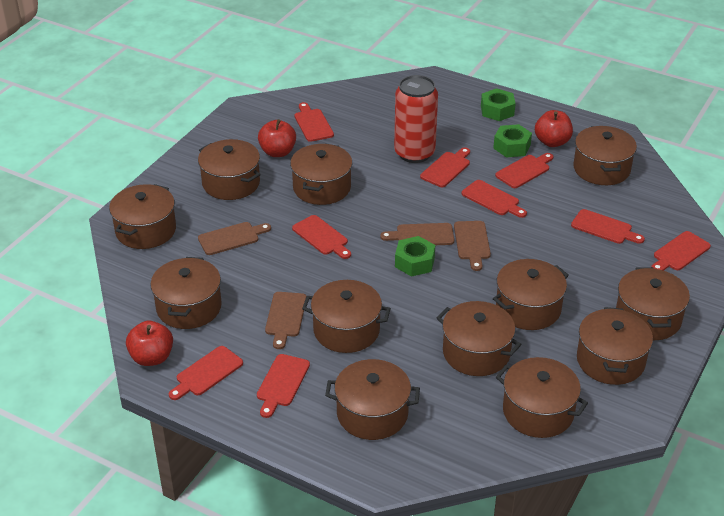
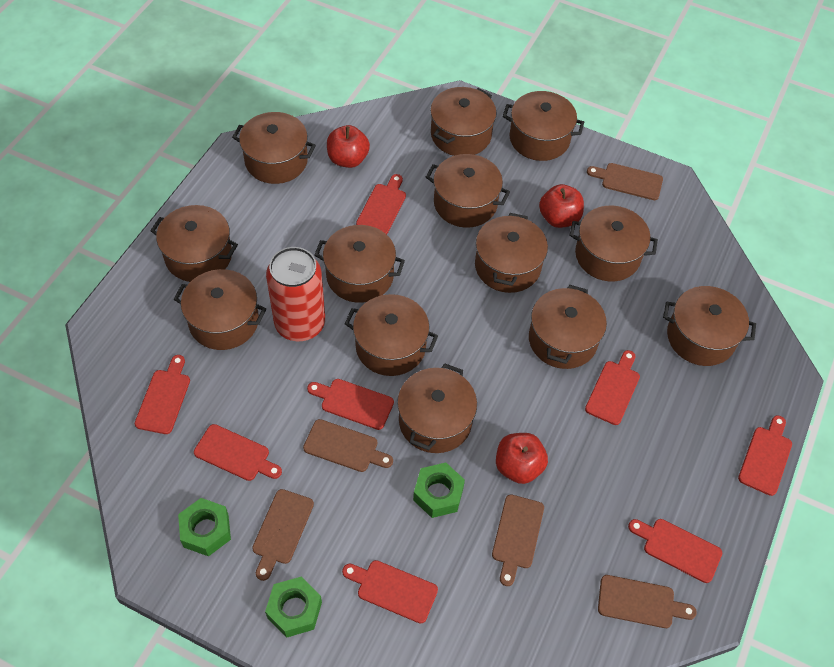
brown cutting board: [198,222,271,255] [265,292,306,349] [380,223,454,245] [454,221,491,271] = 4 -> [252,489,314,581] [303,419,393,472] [492,494,544,586] [587,163,663,200] [598,575,697,628] = 5
brown pot: [109,184,176,249] [150,257,222,329] [198,139,261,200] [290,144,352,205] [302,280,391,353] [325,359,420,440] [437,301,521,376] [493,259,569,330] [496,357,588,438] [573,126,637,185] [577,307,653,385] [616,267,690,340] = 12 -> [150,205,238,282] [174,269,266,350] [232,112,316,184] [314,225,405,303] [344,294,438,376] [397,363,477,453] [426,154,510,228] [430,87,497,156] [475,213,548,293] [503,91,584,161] [529,285,607,369] [569,206,658,282] [663,286,756,366] = 13
red cutting board: [169,346,243,400] [257,354,310,418] [292,215,351,259] [295,102,334,142] [420,147,470,187] [462,180,527,218] [495,153,553,188] [571,209,645,244] [651,231,711,271] = 9 -> [135,355,190,434] [194,424,282,481] [307,379,394,430] [342,560,438,624] [356,174,406,234] [585,350,640,425] [628,519,722,583] [738,415,792,496] = 8

